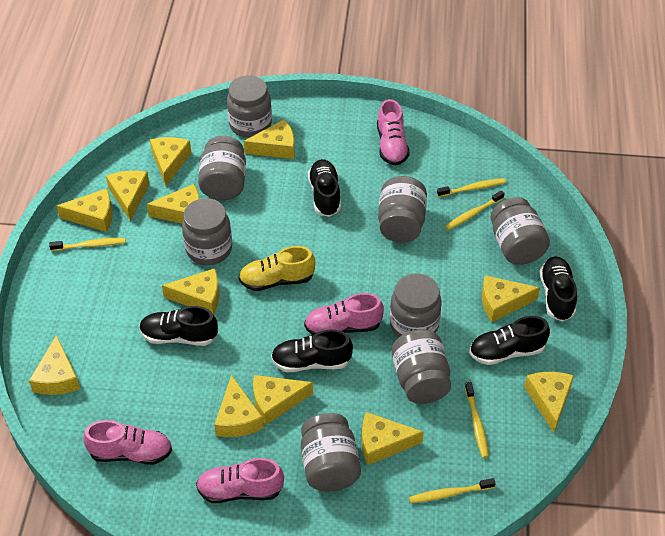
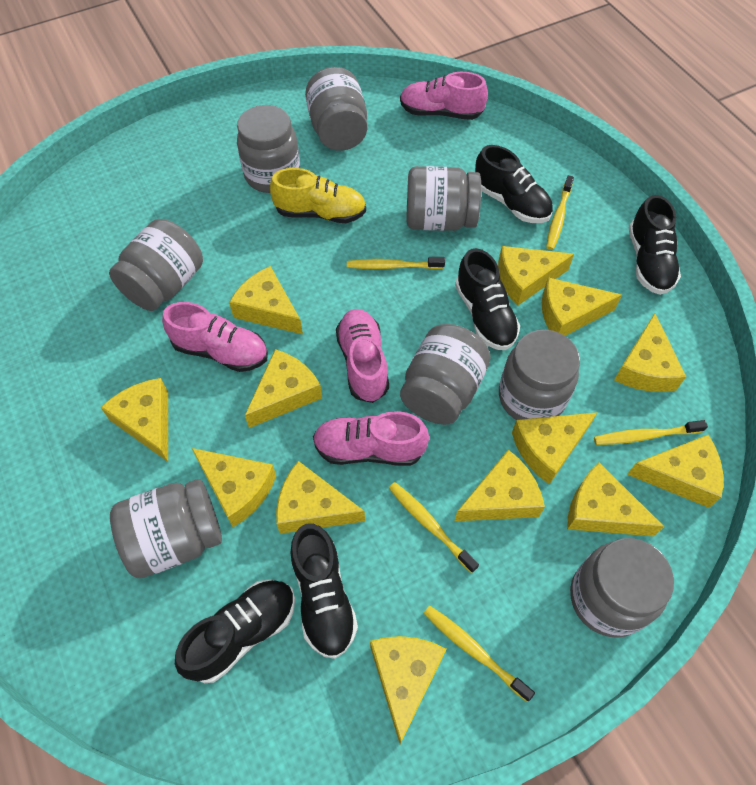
yellow cheese: [29,335,80,395] [57,188,113,232] [106,170,150,221] [147,184,200,224] [150,137,192,186] [162,268,219,315] [214,375,264,437] [244,120,295,159] [253,375,313,425] [362,412,424,465] [482,275,540,322] [524,372,574,433] = 12 -> [100,378,168,462] [192,448,276,527] [229,266,303,335] [245,349,322,428] [276,461,365,534] [370,636,447,744] [455,450,545,521] [498,246,574,306] [512,412,597,484] [542,277,622,336] [567,462,664,536] [614,313,686,392] [627,435,723,508] = 13

